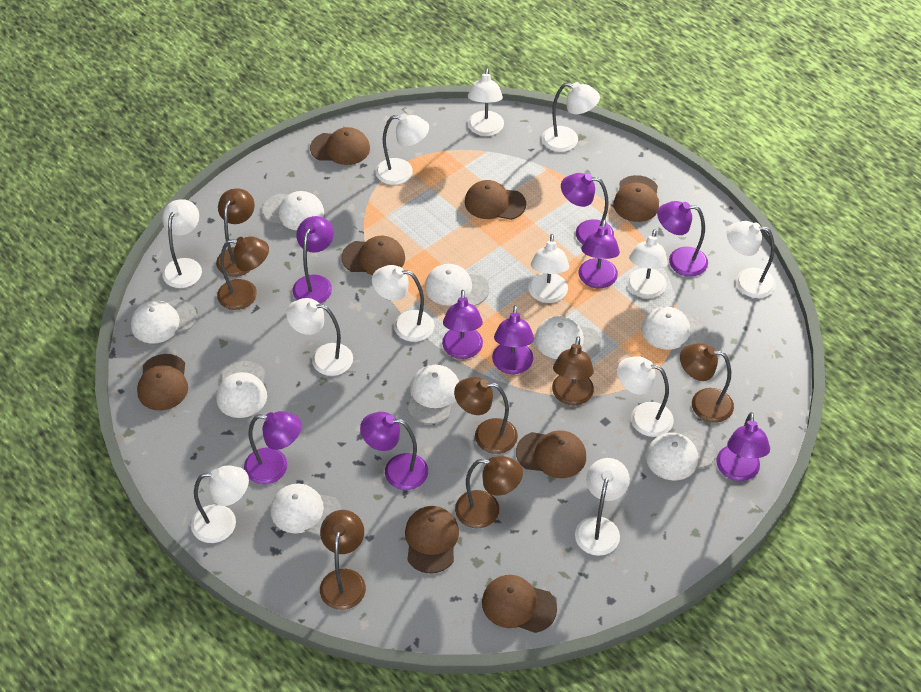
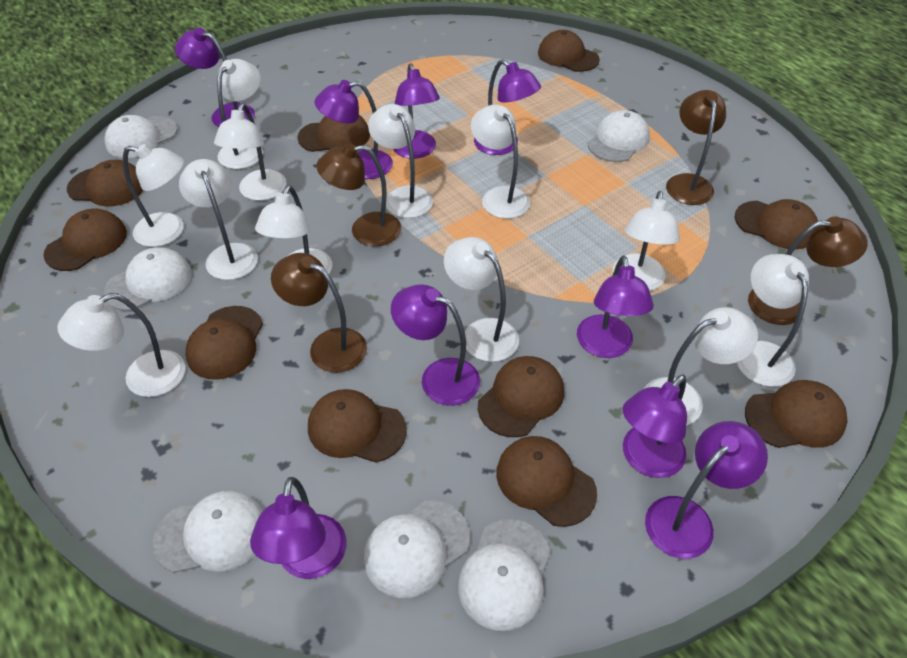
brown cap: [137,354,188,410] [310,127,370,165] [341,236,405,275] [405,506,459,573] [465,180,526,220] [482,575,557,633] [516,430,586,478] [613,175,659,222] = 8 -> [43,209,127,271] [67,160,143,206] [186,306,263,380] [297,115,370,152] [308,389,407,462] [478,356,564,437] [496,436,597,527] [538,30,600,72] [735,199,818,250] [745,380,848,448] = 10
brown lamp: [216,188,255,277] [217,236,269,310] [320,510,366,610] [454,377,518,454] [455,456,523,528] [552,336,594,405] [680,343,734,423] = 7 -> [271,253,367,373] [316,143,401,246] [666,90,726,205] [748,216,868,325] = 4
white cap: [131,299,197,343] [216,361,267,418] [263,191,324,230] [271,484,342,536] [407,365,459,424] [425,264,489,306] [535,316,601,359] [641,306,708,350] [646,430,715,480] = 9 -> [103,247,192,311] [104,115,178,158] [153,491,263,573] [364,500,470,598] [458,519,550,631] [588,110,650,162] = 6

